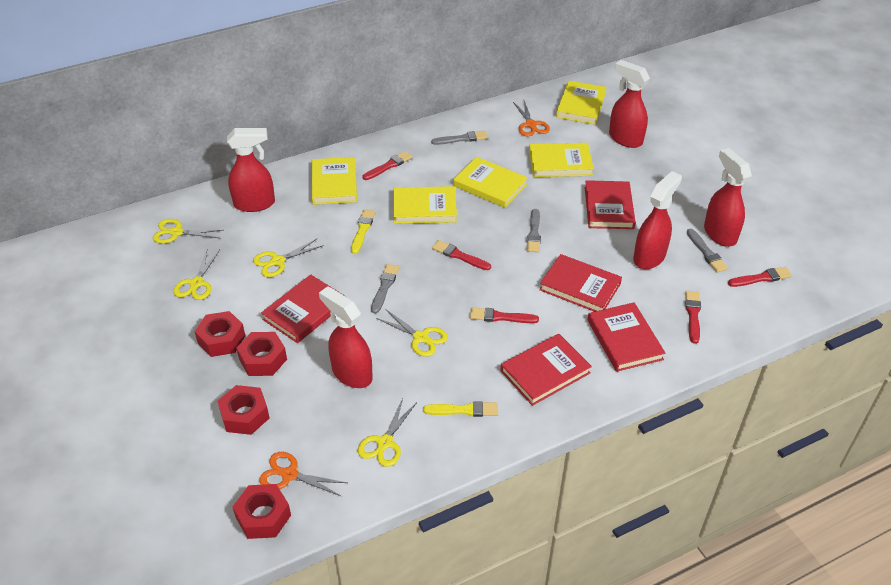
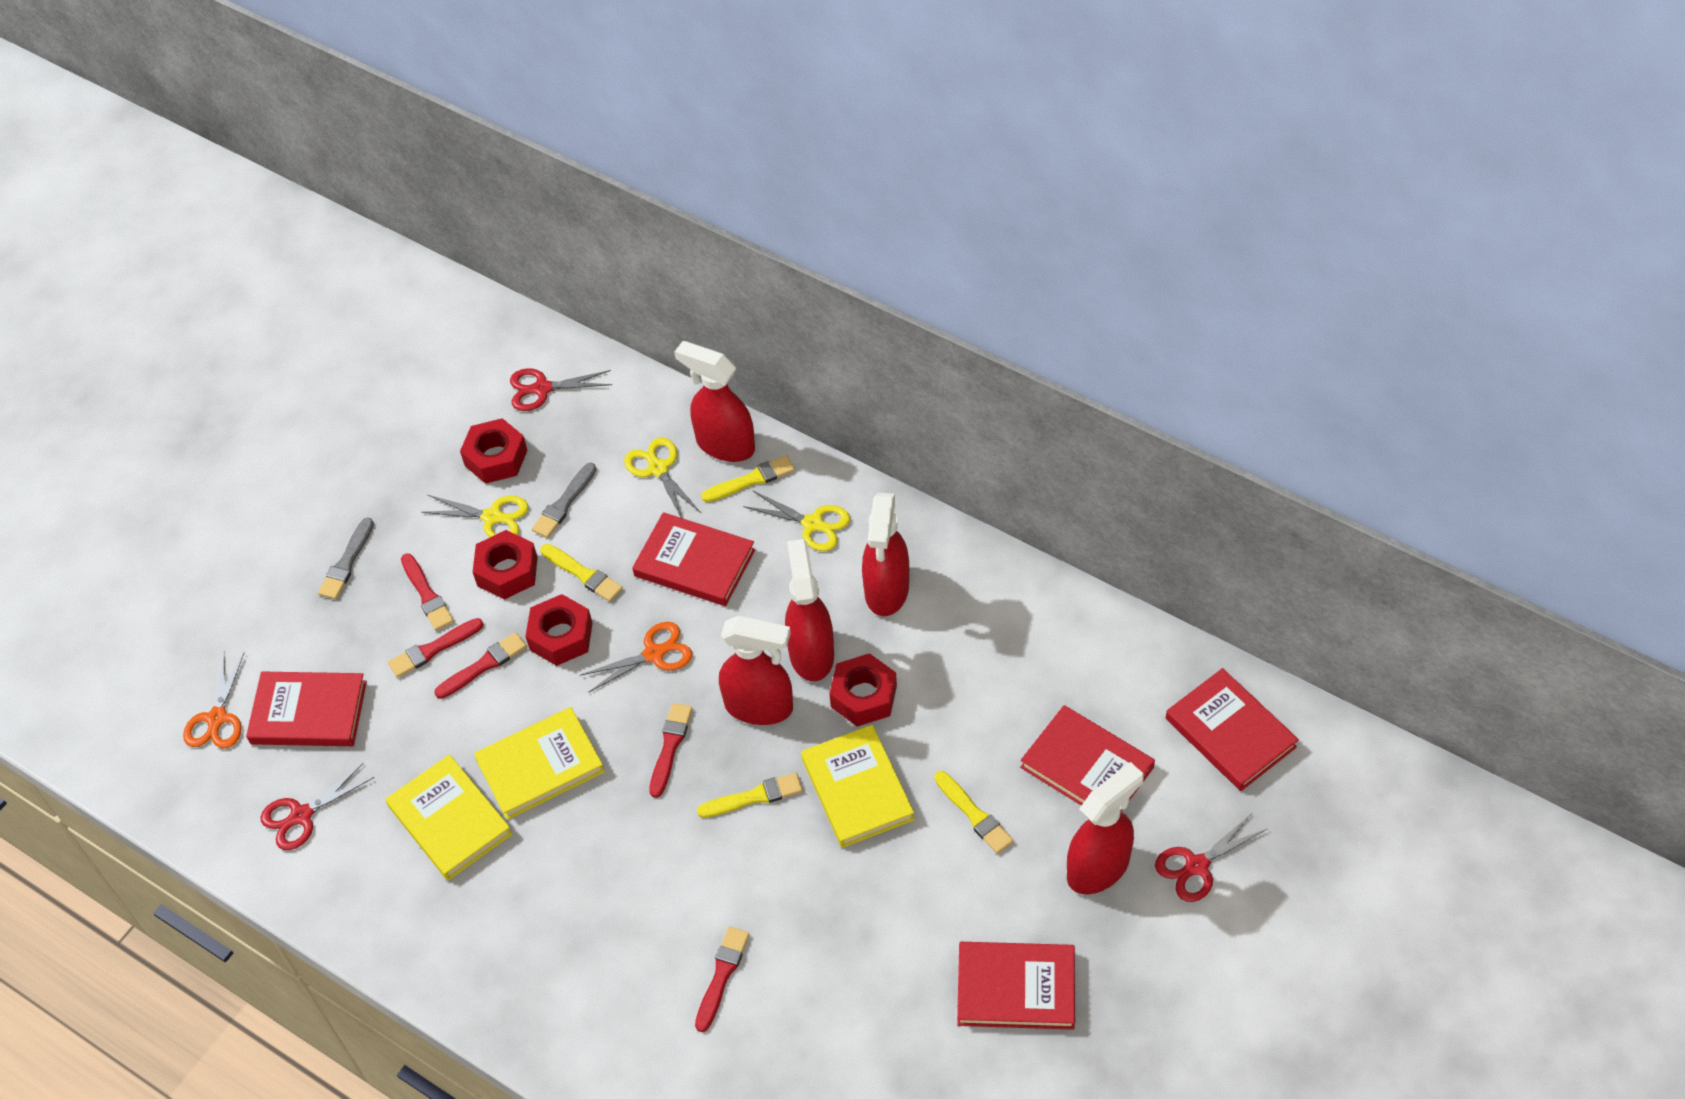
grey brush: [371,264,399,314] [431,130,488,145] [527,209,541,252] [687,228,728,273] = 4 -> [318,517,374,599] [532,463,596,538] = 2
red scissors: none = 0 -> [261,763,375,850] [510,368,612,411] [1155,813,1267,902] = 3
yellow book: [312,157,357,205] [393,186,457,224] [453,157,528,208] [529,143,594,177] [556,81,607,125] = 5 -> [386,754,512,880] [474,707,605,820] [801,725,915,848] = 3
yellow brush: [351,209,375,254] [423,401,498,417] = 2 -> [541,544,623,602] [697,773,803,818] [701,455,795,502] [934,771,1014,854] = 4
yellow scissors: [153,219,223,244] [173,250,220,300] [253,239,324,277] [358,398,417,467] [376,309,448,357] = 5 -> [421,495,528,537] [624,437,701,518] [743,490,850,551] = 3

